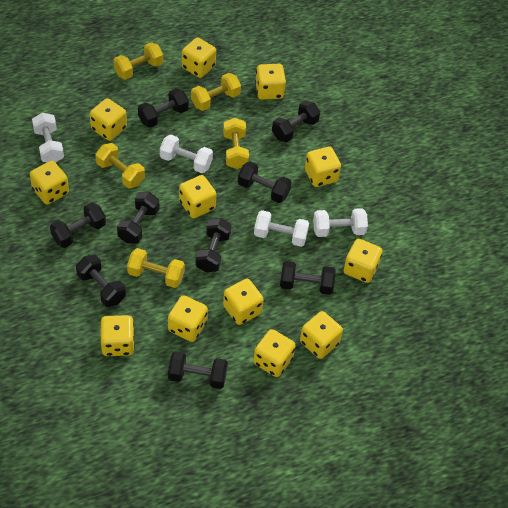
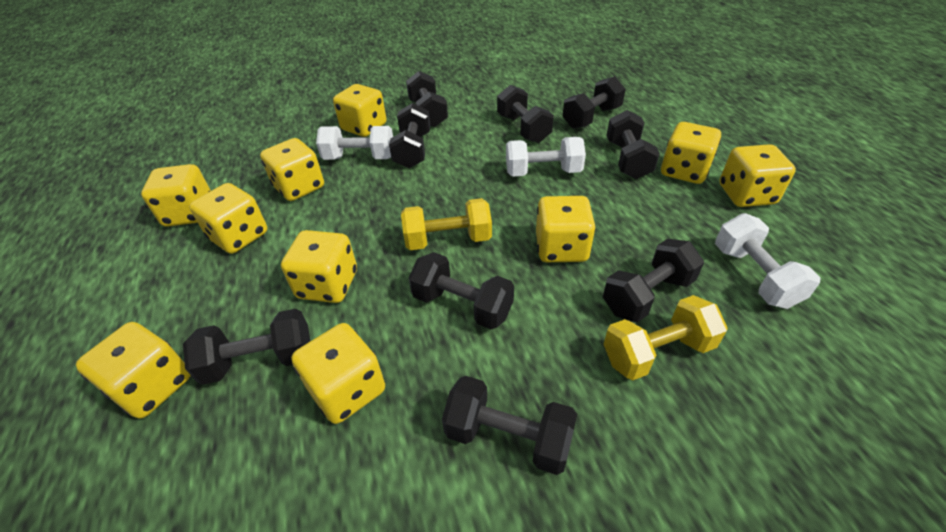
white dumbbell: [32,113,64,163] [160,135,213,173] [254,210,309,247] [313,208,368,237] = 4 -> [316,126,393,160] [506,137,586,177] [715,213,821,309] = 3
yellow dice: [30,161,69,205] [90,98,127,141] [100,315,135,356] [168,295,208,342] [179,175,216,218] [182,37,216,78] [223,279,264,325] [253,329,296,377] [255,64,286,100] [300,311,343,359] [305,147,341,187] [344,239,383,283] = 12 -> [76,322,191,419] [141,164,211,227] [189,183,267,254] [260,138,324,201] [281,230,357,303] [291,323,385,424] [333,84,386,137] [536,196,596,262] [661,122,721,184] [719,144,796,207] = 10
yellow dumbbell: [95,143,145,189] [113,42,163,80] [127,248,185,288] [191,73,241,111] [223,118,249,169] = 5 -> [401,198,492,250] [603,295,728,380] = 2

